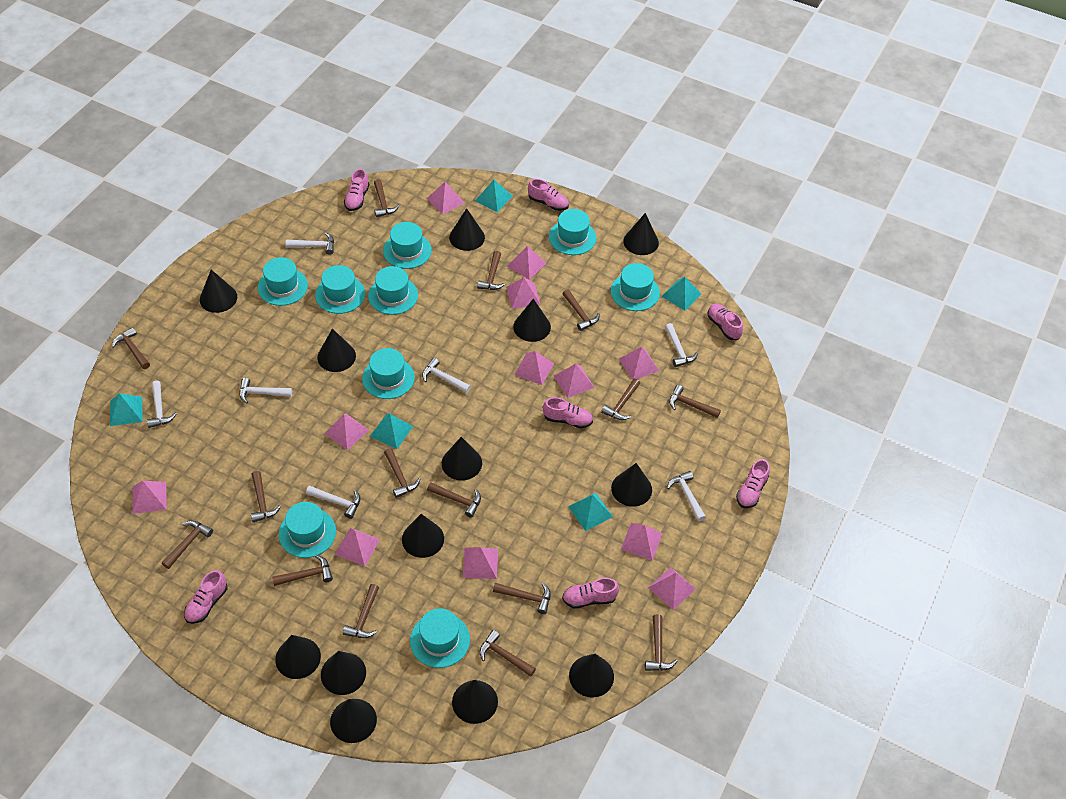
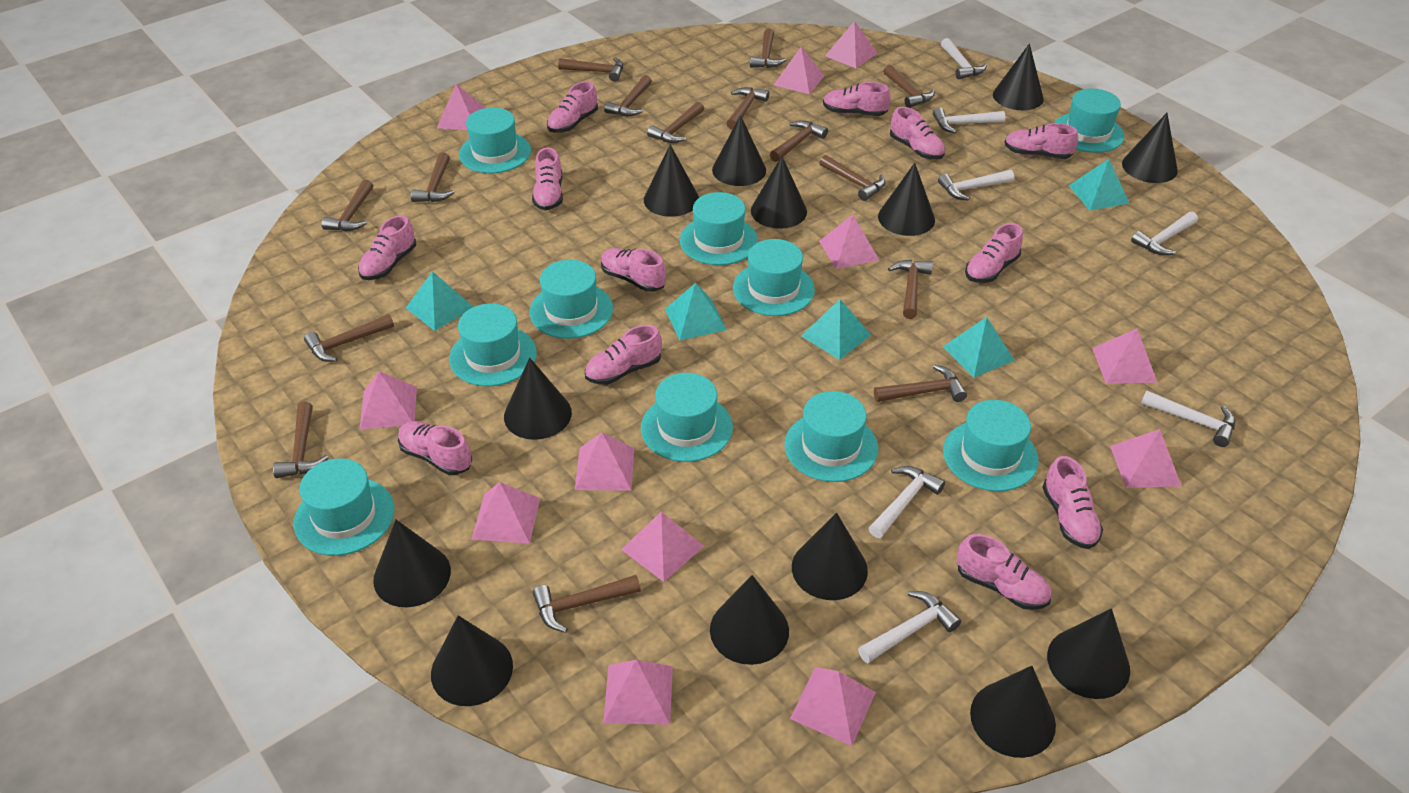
pink shoe: [184,570,227,624] [344,169,369,211] [528,179,569,211] [543,397,593,428] [562,578,619,609] [708,304,743,340] [736,459,770,508] = 7 -> [358,215,416,280] [398,421,472,475] [532,147,563,210] [547,81,598,133] [585,325,662,385] [601,248,666,292] [823,82,891,116] [890,107,945,160] [957,534,1051,610] [965,223,1023,283] [1004,123,1078,159] [1042,456,1103,549] = 12
turquoise hat: [258,257,308,306] [279,502,336,558] [315,265,365,314] [362,348,415,399] [368,266,418,315] [383,222,432,269] [410,608,470,668] [549,209,597,255] [610,263,660,311] = 9 -> [294,458,395,556] [449,303,537,386] [459,108,531,173] [529,260,613,339] [641,373,733,462] [680,192,758,265] [733,239,815,316] [785,391,878,482] [943,400,1039,491] [1054,88,1125,153] = 10

